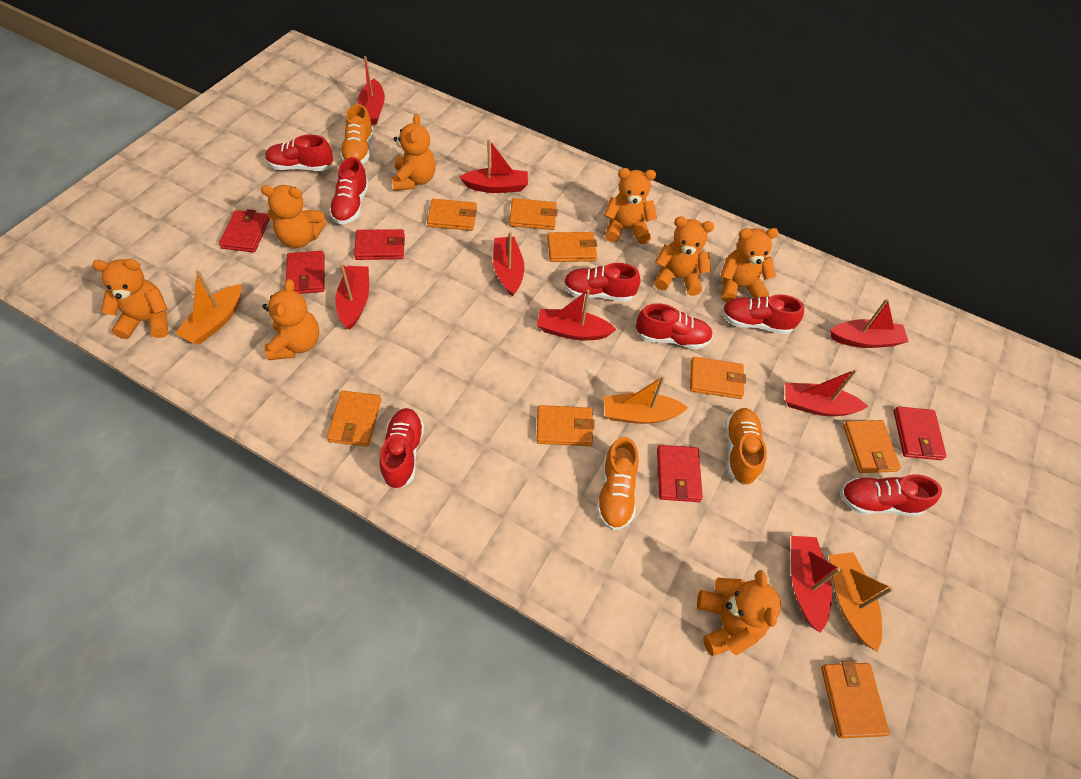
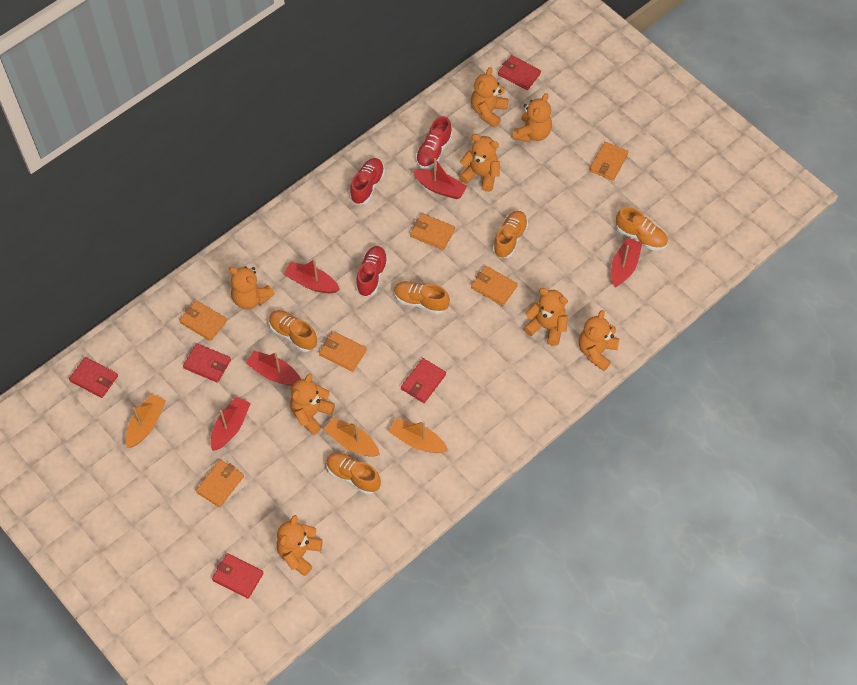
orange shoe: [340,104,374,164] [597,437,639,530] [725,408,767,485] = 3 -> [269,310,317,352] [326,453,381,494] [394,281,450,314] [493,211,528,258] [616,207,668,250] = 5
orange wallet: [327,391,381,447] [427,199,477,231] [509,198,558,230] [536,405,595,446] [547,232,597,262] [690,357,746,399] [821,661,890,738] [843,420,901,473] = 8 -> [179,300,227,341] [196,459,244,508] [319,331,367,372] [410,213,455,250] [471,266,518,306] [590,142,628,181] = 6
red boat: [335,263,369,330] [358,56,385,125] [459,139,528,193] [493,232,524,297] [537,290,617,340] [785,369,868,416] [791,536,841,633] [830,298,909,348] = 8 -> [211,397,251,451] [246,350,301,386] [284,259,340,293] [413,158,467,199] [611,238,642,287] = 5
red shoe: [265,135,333,171] [329,157,369,224] [380,408,424,489] [564,263,641,302] [636,303,713,349] [722,294,804,334] [840,474,942,516] = 7 -> [350,158,385,204] [356,246,388,297] [416,116,452,169] = 3

